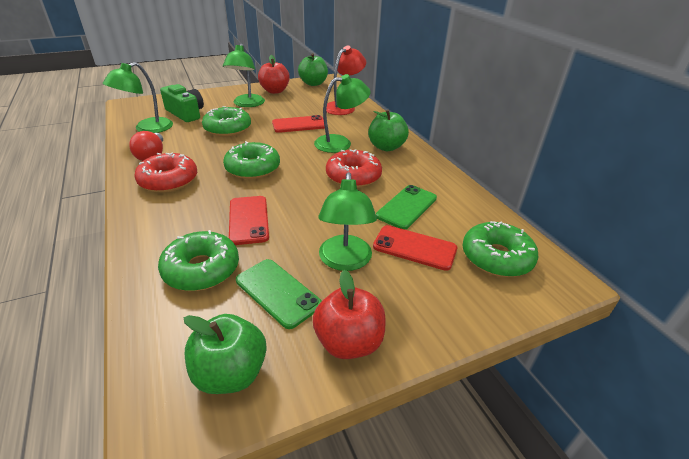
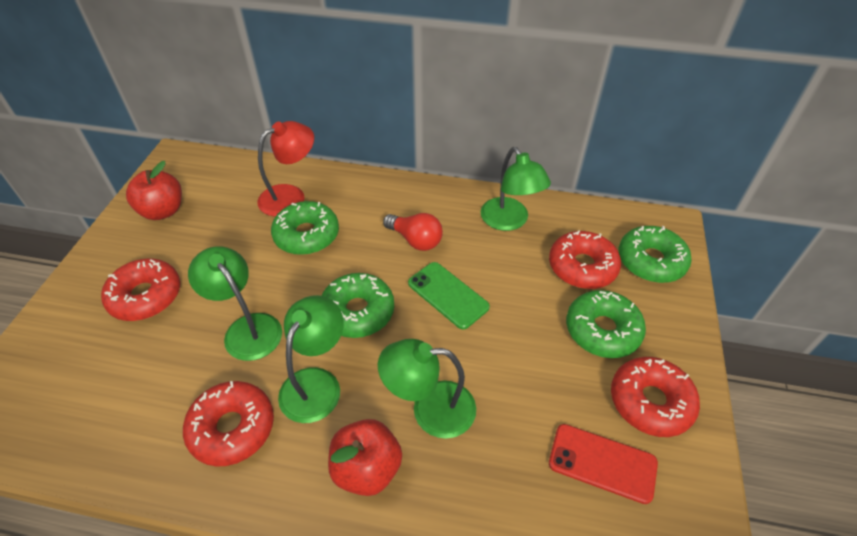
green apple: [184,314,267,394] [298,53,328,86] [368,110,409,151] = 3 -> none = 0
green camera: [160,84,204,122] = 1 -> none = 0
green phone: [236,259,322,329] [376,185,437,230] = 2 -> [408,262,490,329] = 1
red donut: [134,152,197,193] [326,149,382,188] = 2 -> [101,259,180,321] [183,381,274,467] [549,230,621,289] [611,357,700,437] = 4
red phone: [229,196,269,245] [272,115,325,133] [373,225,457,271] = 3 -> [549,424,658,504] = 1

